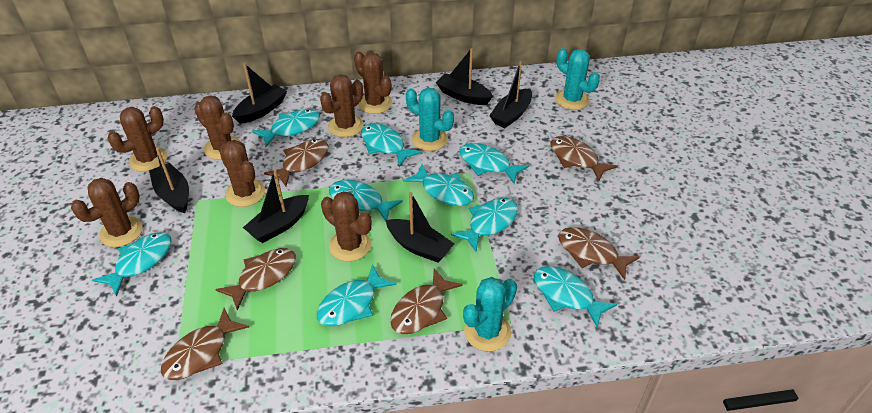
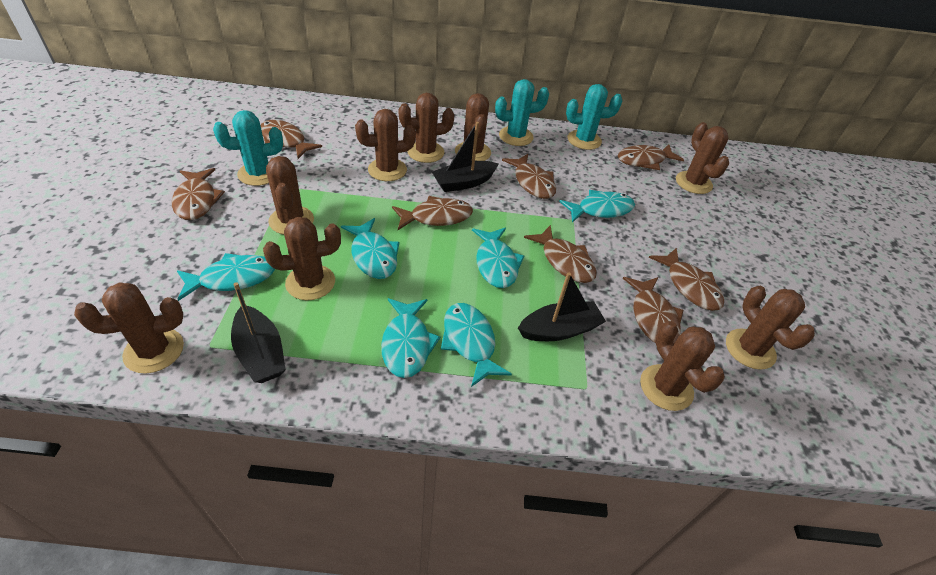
black boat: [149,148,189,213] [232,63,287,124] [243,170,309,243] [386,192,454,262] [436,48,493,105] [489,61,532,128] = 6 -> [231,282,286,383] [432,122,498,192] [518,272,606,341] = 3
brown cactus: [71,178,143,247] [107,106,167,172] [194,95,241,160] [219,140,265,207] [320,74,364,137] [321,191,372,261] [354,51,392,114] = 7 -> [74,282,184,374] [263,217,341,300] [266,156,314,234] [355,109,416,181] [398,93,454,163] [455,93,491,161] [640,321,725,411] [676,122,729,194] [726,286,815,370] = 9
brown fish: [161,308,249,380] [215,248,296,311] [264,139,329,186] [390,268,463,334] [551,136,618,181] [558,227,640,280] = 6 -> [172,168,225,220] [261,120,322,159] [392,196,473,230] [502,154,556,199] [524,225,597,283] [618,144,684,170] [623,277,683,344] [649,248,724,311] = 8
turquoise fish: [92,232,171,297] [252,109,320,147] [317,264,397,326] [329,180,403,221] [361,123,422,167] [403,164,474,206] [451,198,518,252] [459,143,529,184] [534,266,617,328] = 9 -> [177,253,275,301] [341,218,400,279] [381,298,440,378] [441,303,512,387] [472,228,524,288] [559,190,635,223] = 6

